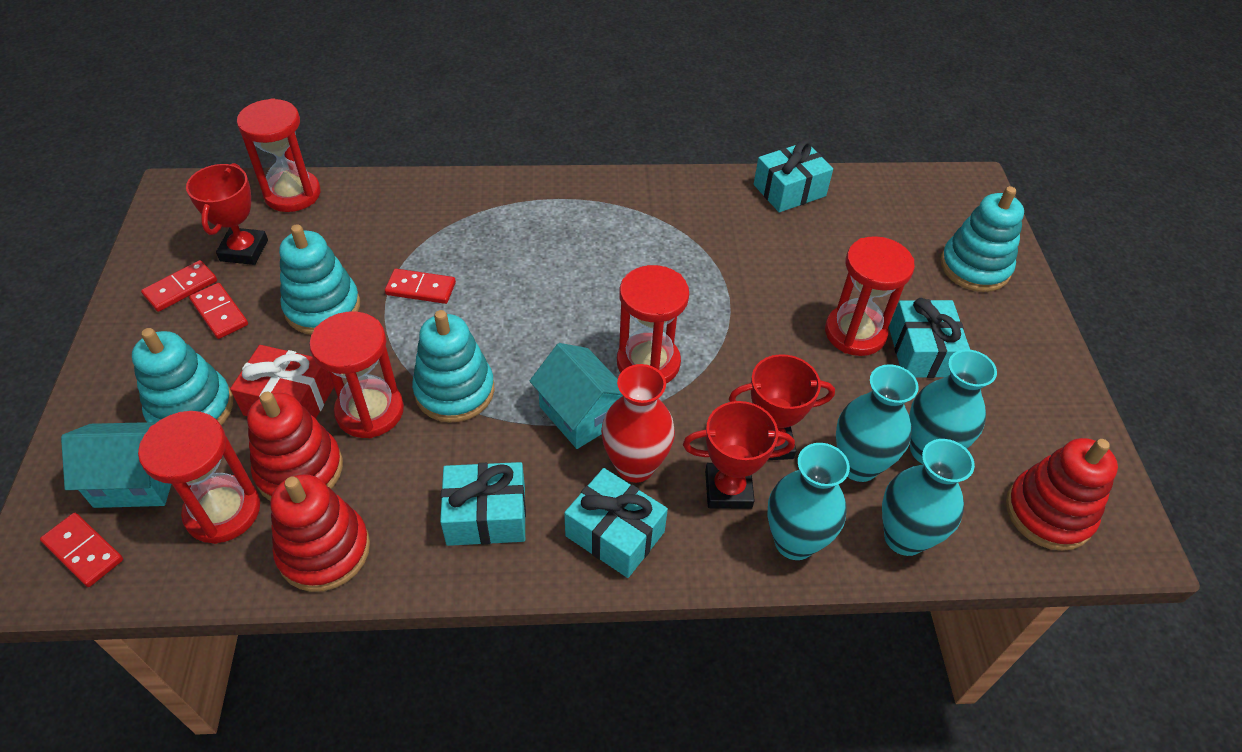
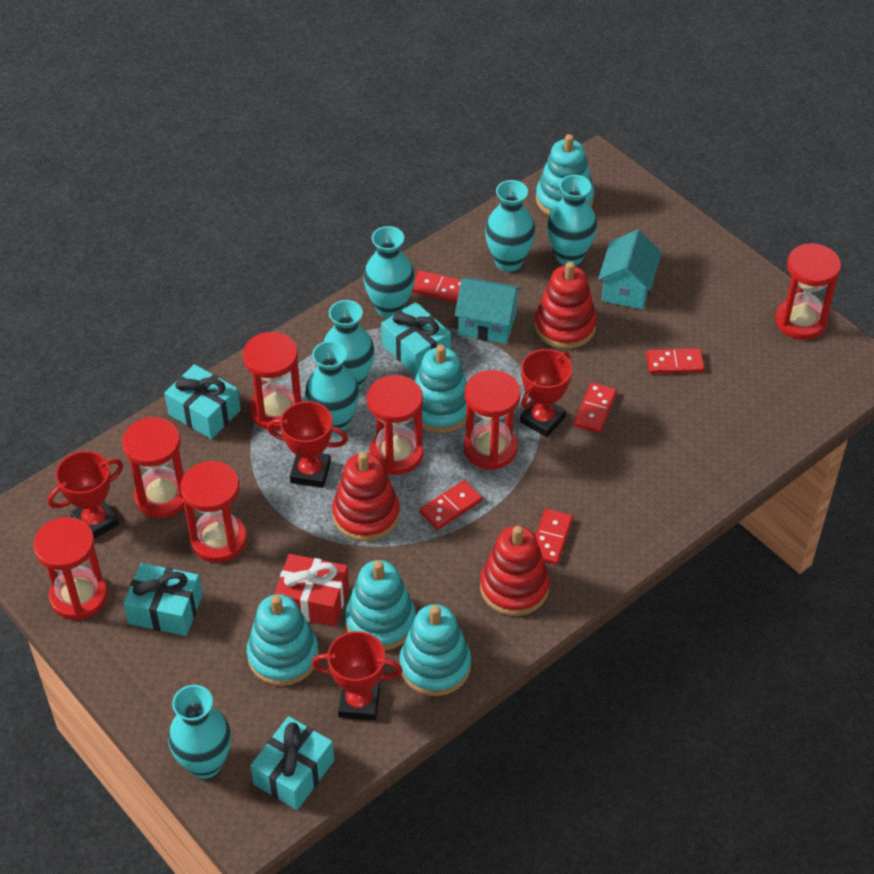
red domino: [40,513,123,587] [141,260,217,312] [189,283,248,339] [385,269,456,304] = 4 -> [412,270,461,302] [420,480,482,530] [536,509,573,565] [574,383,617,433] [646,348,704,374] = 5
red hourglass: [138,411,260,544] [237,98,320,212] [309,311,404,438] [617,265,689,383] [825,236,915,356] = 5 -> [33,517,108,620] [122,417,184,518] [181,461,247,563] [243,332,302,430] [367,375,424,475] [464,370,521,470] [775,243,841,340] = 7
red trophy: [186,163,268,265] [683,401,795,509] [729,354,835,460] = 3 -> [48,451,123,539] [267,401,348,488] [312,631,403,721] [520,349,572,437] = 4
red vase: [601,364,675,483] = 1 -> none = 0
turquoise stacking toy: [132,328,233,425] [279,224,360,335] [412,310,494,423] [940,186,1024,292] = 4 -> [247,594,319,686] [345,560,416,651] [399,604,471,696] [412,345,467,433] [536,134,594,215] = 5
turquoise vase: [767,443,850,560] [836,364,919,482] [882,439,975,556] [909,349,997,464] = 4 -> [168,685,232,779] [305,341,360,434] [323,300,375,390] [363,226,415,318] [485,180,536,272] [547,175,597,266] = 6

